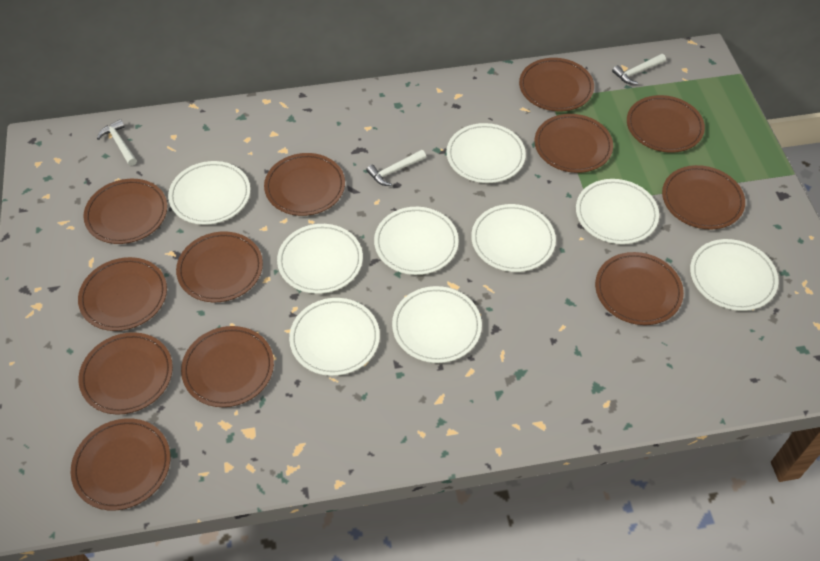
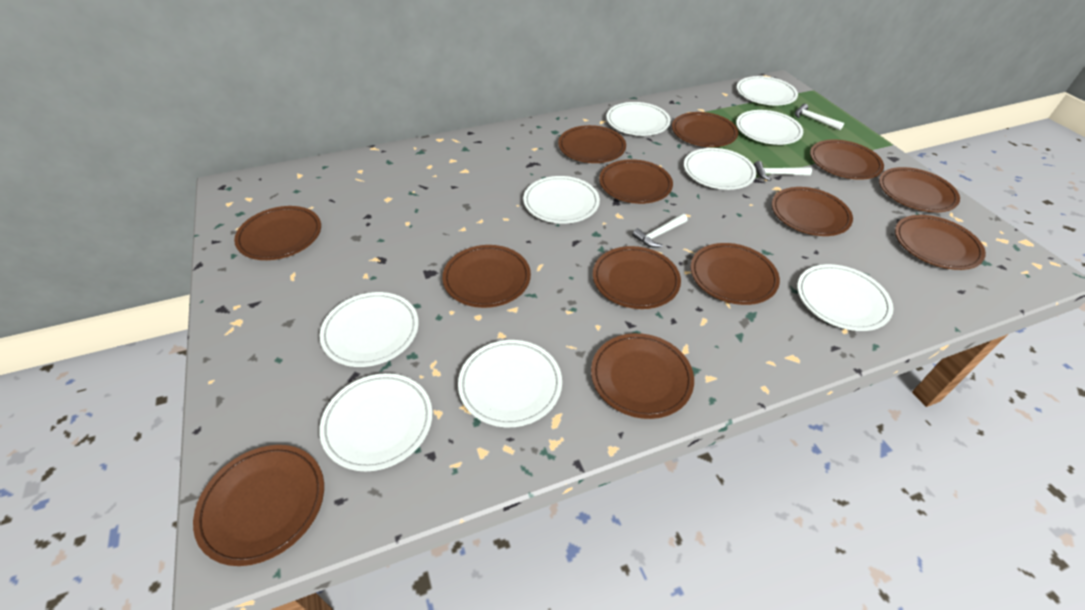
brown plate: [71,418,170,511] [78,257,167,331] [79,332,173,415] [83,179,167,244] [176,231,263,302] [181,326,274,407] [264,153,345,216] [519,58,594,112] [535,114,613,173] [595,252,684,325] [627,95,705,153] [662,165,745,230] = 12 -> [193,445,324,566] [234,206,321,260] [442,245,531,308] [558,125,626,163] [591,333,694,419] [593,246,681,309] [599,159,673,204] [672,112,738,147] [690,243,780,305] [772,187,853,236] [810,140,884,180] [879,167,960,212] [895,215,986,270] = 13

